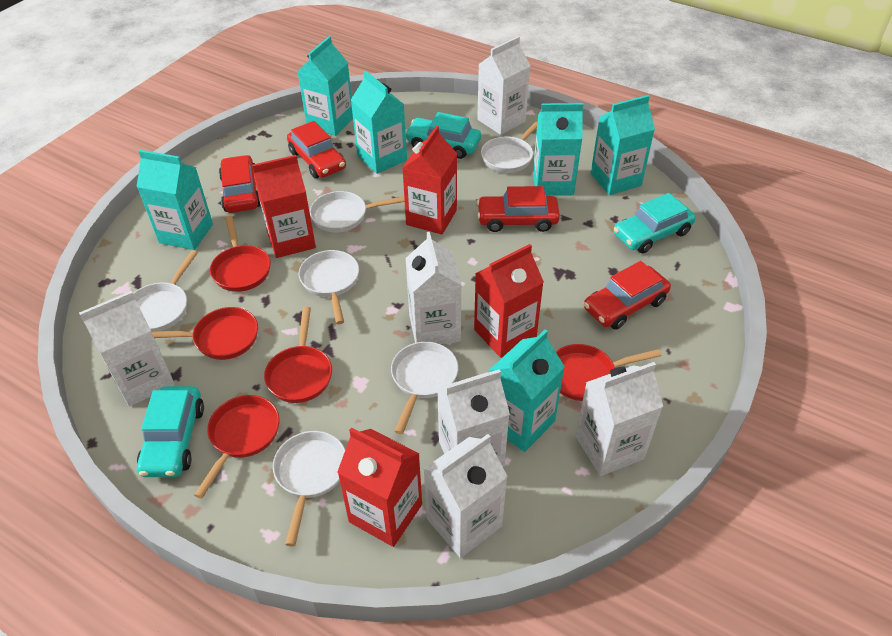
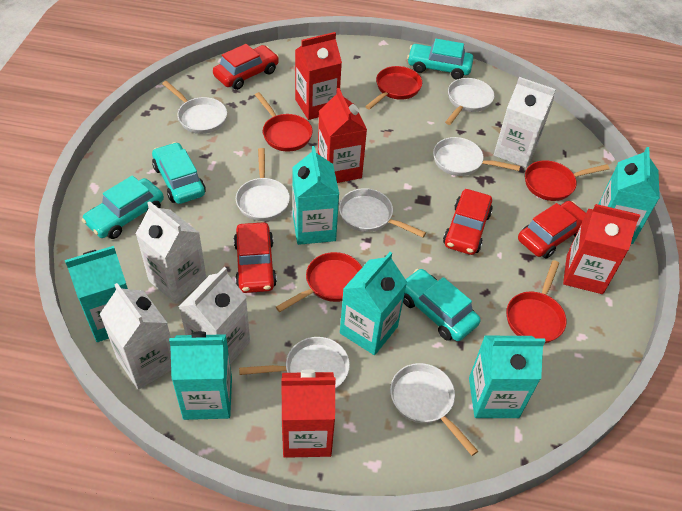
turquoise car: [137,386,204,477] [405,112,481,159] [614,193,696,253] = 3 -> [82,175,164,239] [152,142,205,204] [403,269,481,341] [407,39,473,80] = 4
white carton: [79,291,175,407] [405,232,462,344] [423,434,508,558] [437,369,510,467] [477,36,530,135] [575,362,663,476] = 6 -> [100,283,171,390] [136,201,207,304] [179,267,250,364] [494,77,556,168] = 4
white pan: [133,250,198,331] [273,431,345,546] [299,250,359,324] [310,191,405,232] [391,342,458,434] [481,120,538,173] = 6 -> [162,81,227,134] [236,148,290,221] [239,337,350,389] [339,188,426,237] [390,363,478,456] [433,137,520,176] [445,78,494,125] = 7

